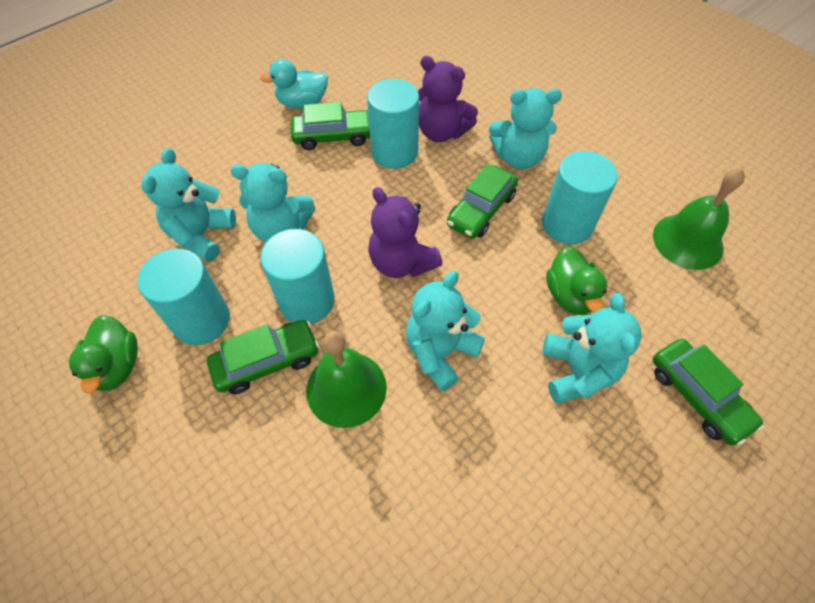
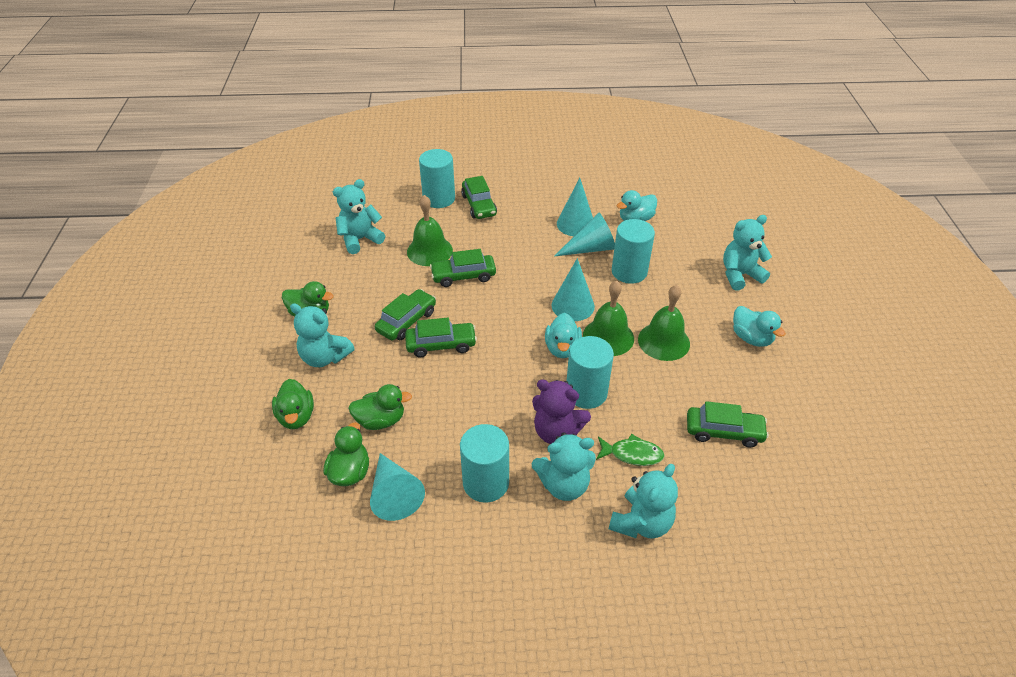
green bell: [306,331,387,428] [653,168,745,270] = 2 -> [407,195,453,266] [583,281,634,356] [638,285,690,361] = 3
green car: [207,320,320,394] [291,102,370,150] [447,164,518,239] [653,339,764,445] = 4 -> [375,289,436,340] [405,318,477,357] [430,249,496,287] [461,176,497,219] [687,401,769,447] = 5
green duck: [69,315,138,393] [546,247,607,315] = 2 -> [272,379,314,429] [282,281,334,317] [324,422,369,486] [348,384,412,430] = 4
green fish: none = 0 -> [596,434,665,466] = 1
purple teddy bear: [368,187,442,278] [418,56,478,142] = 2 -> [532,379,591,444] = 1
turquoise cone: none = 0 -> [370,453,425,521] [552,258,595,321] [554,212,615,256] [557,178,593,236] = 4
turquoise duck: [260,59,328,109] = 1 -> [545,313,582,358] [617,190,657,221] [733,306,786,347] = 3

